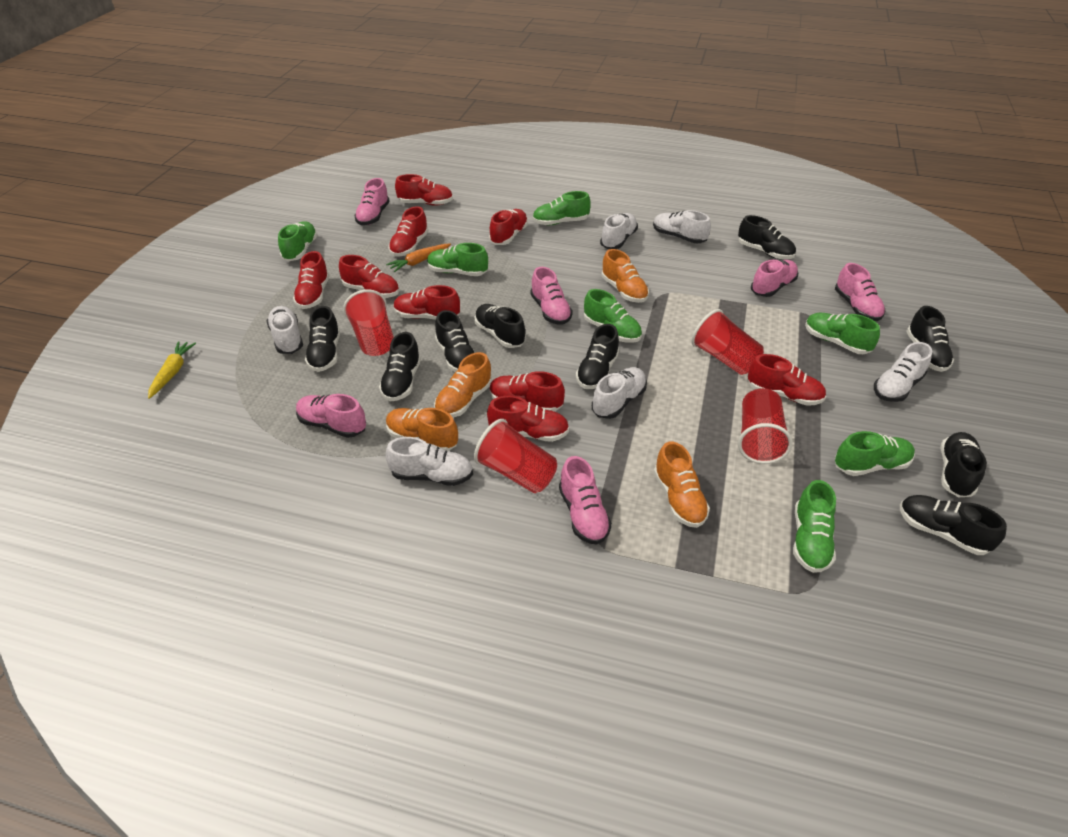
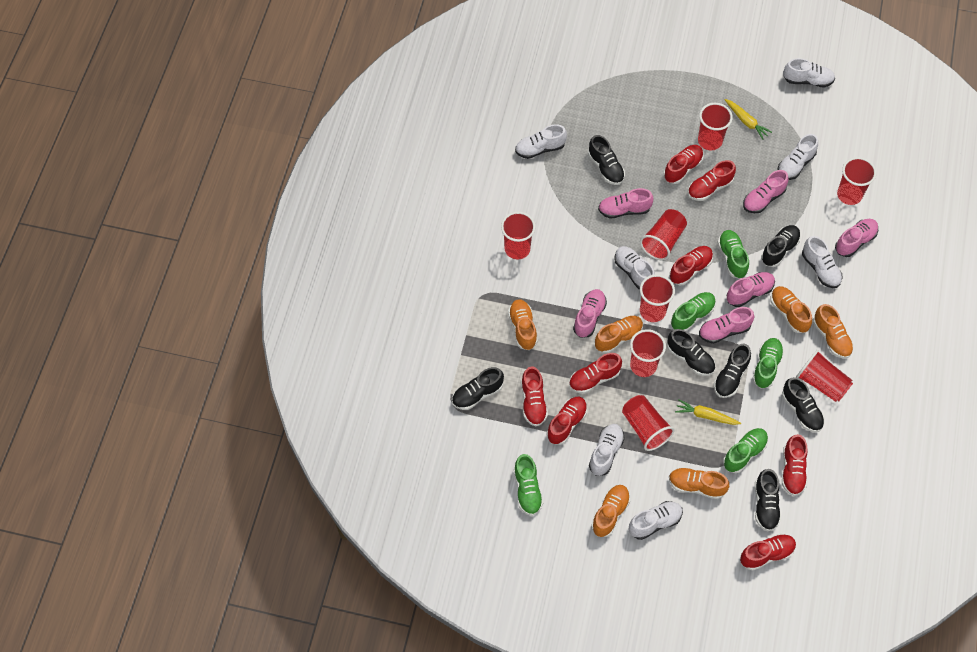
black shoe: [305,306,340,372] [379,332,421,401] [435,310,475,372] [475,304,525,348] [576,324,619,389] [738,215,796,259] [900,495,1007,555] [906,306,954,372] [940,432,987,497] = 9 -> [452,367,504,410] [588,135,625,185] [667,329,715,376] [714,343,751,398] [755,469,781,531] [761,225,801,267] [782,377,825,432] = 7
green shoe: [278,221,318,261] [427,243,488,276] [532,191,591,225] [584,289,642,343] [793,480,836,573] [805,313,880,354] [835,431,915,476] = 7 -> [514,454,543,516] [671,292,716,331] [717,230,749,279] [723,428,768,473] [752,338,784,388] = 5
orange carrot: [386,243,451,272] = 1 -> none = 0
orange shoe: [386,408,458,451] [434,352,492,418] [602,249,649,303] [654,441,710,528] = 4 -> [508,299,537,350] [591,485,630,537] [595,316,643,353] [669,467,729,499] [770,286,812,333] [813,304,853,359] = 6
red cup: [343,289,394,356] [474,419,557,493] [691,309,764,375] [738,388,793,464] = 4 -> [501,212,536,260] [622,395,675,451] [630,329,666,377] [640,209,687,260] [640,274,675,322] [698,103,733,150] [796,350,853,402] [837,157,876,205] = 8
red shoe: [293,251,329,309] [339,255,399,298] [389,206,429,257] [394,285,460,320] [395,174,453,206] [487,396,569,442] [489,209,528,245] [489,371,565,412] [748,354,826,406] = 9 -> [521,366,548,426] [547,397,587,445] [569,353,622,394] [664,145,704,184] [669,246,713,285] [688,160,736,201] [740,533,796,571] [782,434,808,496] = 8
white shoe: [266,306,303,354] [386,437,473,486] [592,367,647,419] [600,213,638,249] [653,210,711,243] [874,342,932,402] = 6 -> [515,125,567,159] [589,424,625,476] [614,246,655,290] [629,501,683,540] [777,134,818,180] [783,58,835,88] [802,236,842,288] = 7
yellow carrot: [148,341,196,399] = 1 -> [675,399,741,425] [724,99,772,140] = 2

